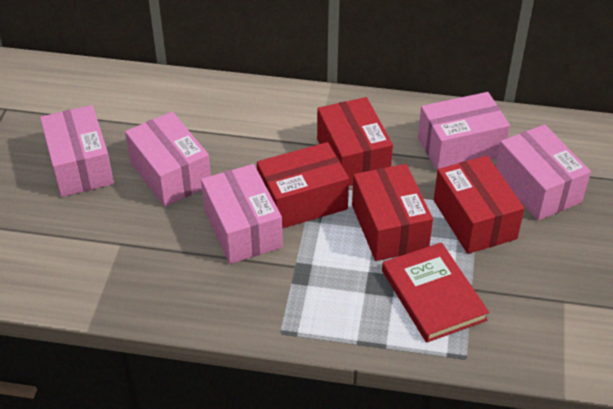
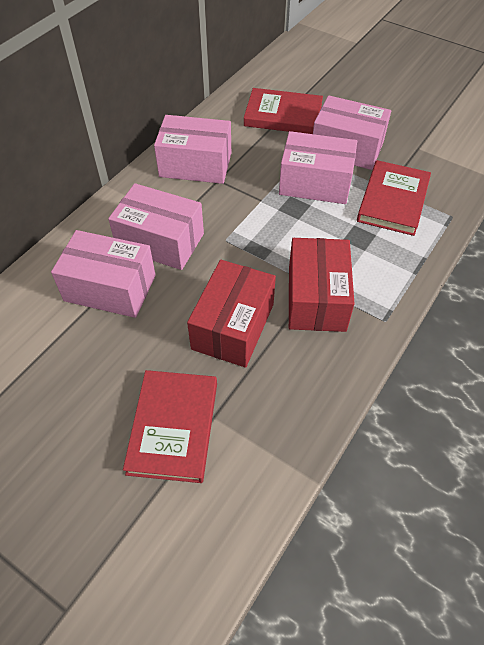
red book: [382,242,489,343] = 1 -> [123,370,217,483] [244,88,323,134] [357,160,431,236] = 3
red box: [257,142,349,228] [317,97,393,186] [352,164,433,261] [434,156,525,254] = 4 -> [187,260,276,368] [289,238,355,332] = 2

